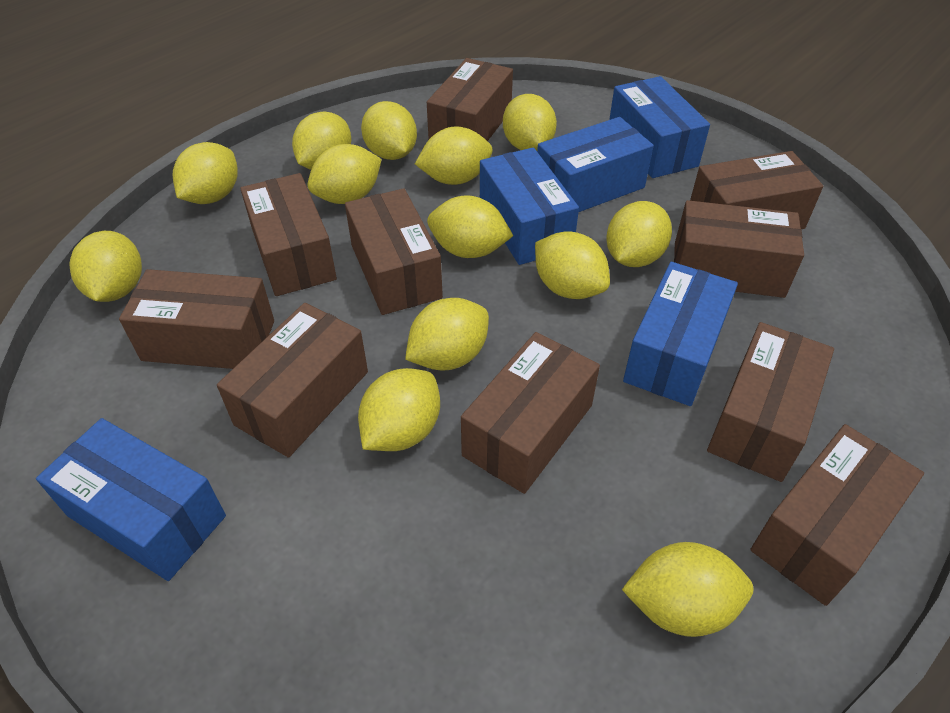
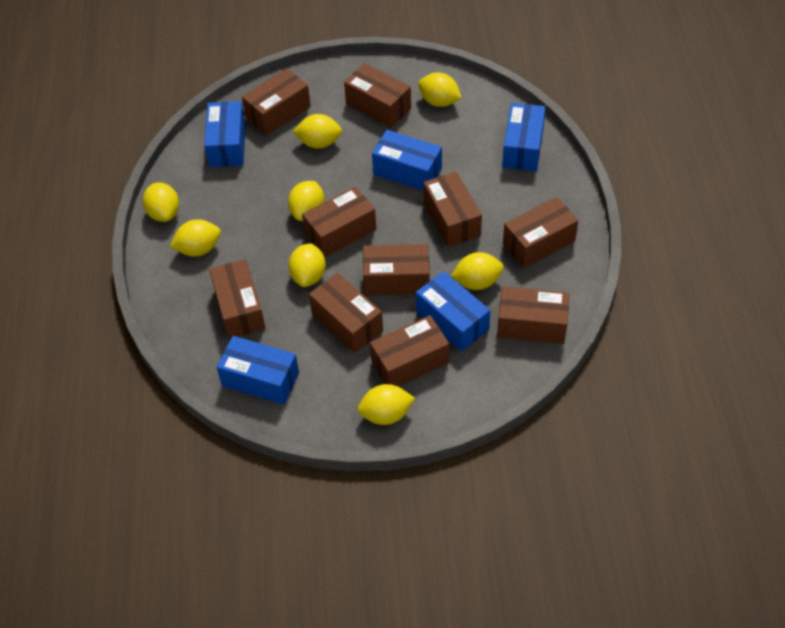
yellow lemon: [70,231,142,302] [173,142,238,204] [292,112,351,170] [307,144,382,204] [358,368,440,451] [361,101,417,160] [405,298,489,371] [415,126,492,185] [427,195,513,258] [503,94,557,151] [535,231,610,299] [606,201,672,267] [622,542,754,637] = 13 -> [143,182,179,222] [170,219,221,257] [288,181,324,221] [288,243,326,287] [293,114,342,149] [357,384,415,425] [418,73,462,107] [451,252,504,290] = 8

